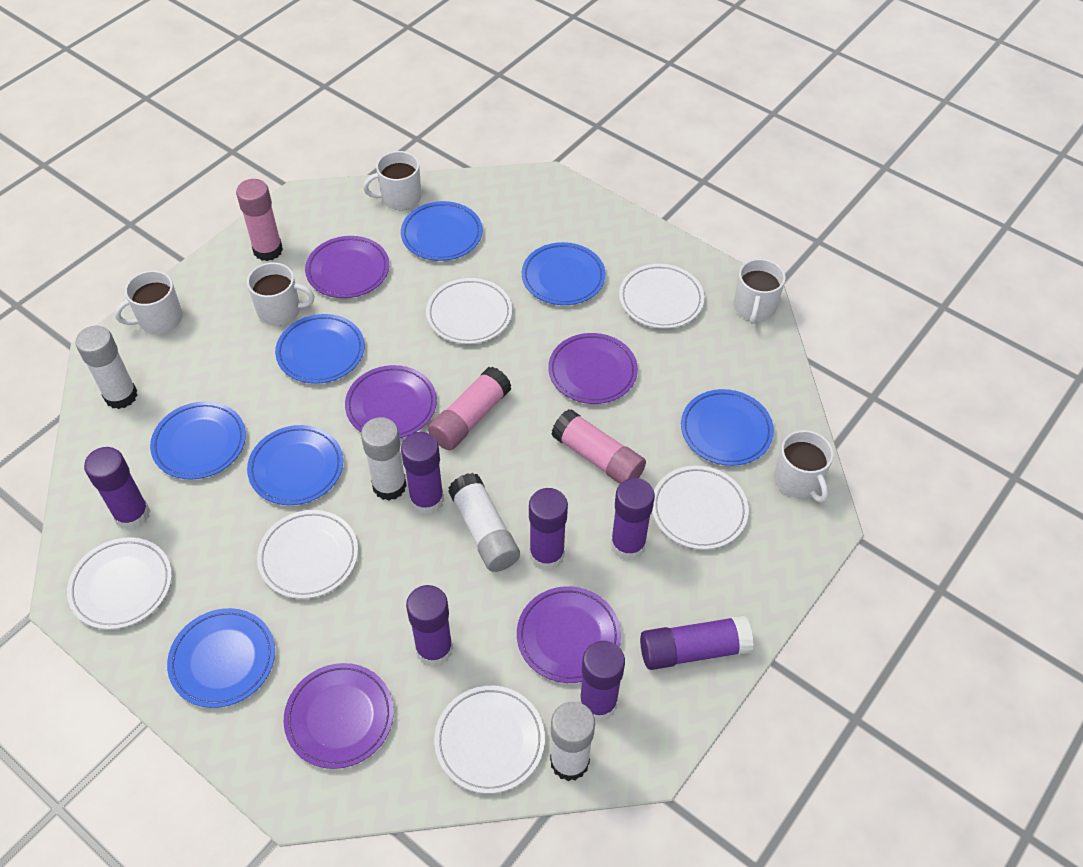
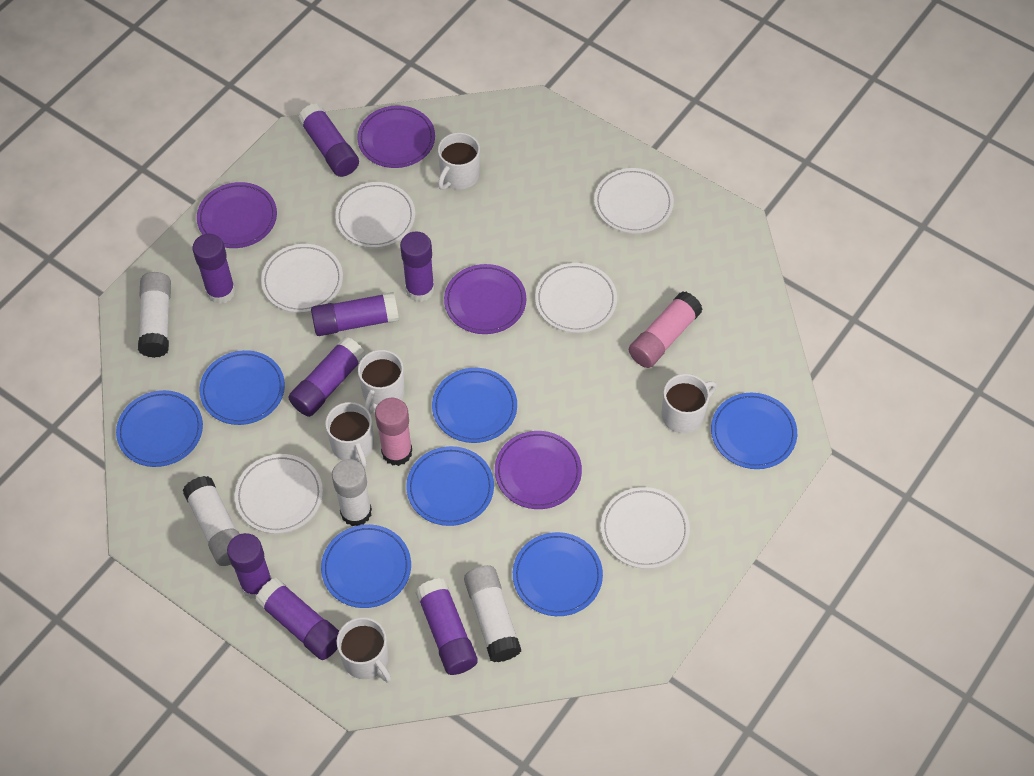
pink glue stick: [236,179,283,261] [428,367,512,450] [551,409,646,484] = 3 -> [375,398,412,466] [629,291,703,368] = 2
purple glue stick: [84,447,150,530] [401,432,444,515] [406,585,453,667] [529,488,568,570] [579,641,625,721] [610,478,655,560] [640,616,754,670] = 7 -> [192,234,236,304] [227,533,272,599] [255,578,339,660] [288,337,366,417] [298,103,359,177] [311,292,399,336] [400,231,435,302] [416,578,478,675] = 8
purple plate: [284,663,394,769] [305,236,389,298] [345,365,437,438] [517,586,621,683] [548,333,638,404] = 5 -> [197,182,277,248] [357,105,435,168] [444,264,526,334] [495,431,582,509] = 4

